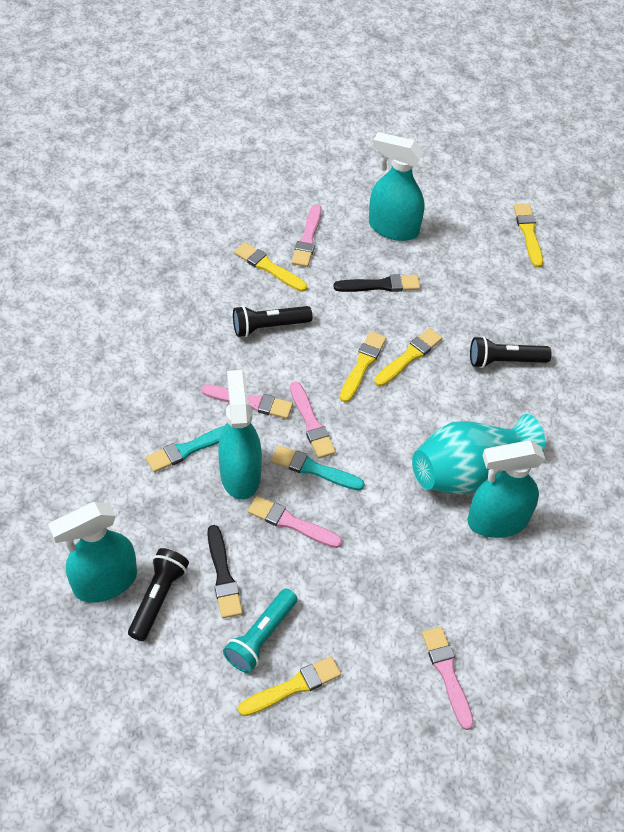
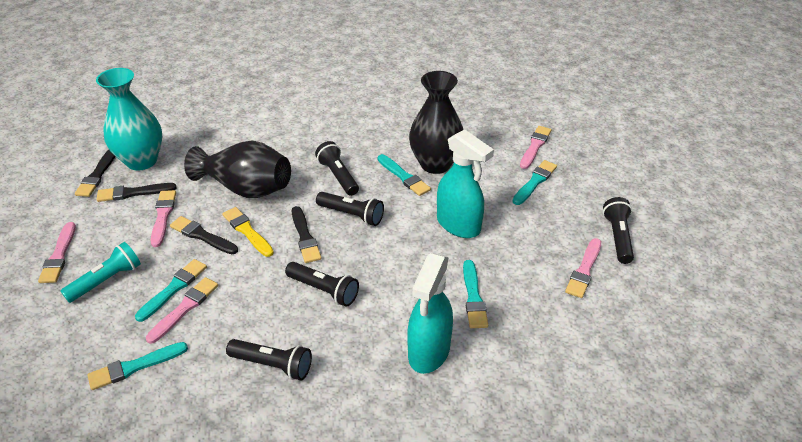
black brush: [207,525,243,618] [333,274,420,292] = 2 -> [75,150,115,197] [97,183,176,202] [170,216,238,254] [292,206,321,263] = 4
black flashlight: [128,548,189,641] [233,306,312,337] [470,336,552,368] = 3 -> [226,339,312,381] [285,262,359,307] [315,141,359,196] [316,192,384,226] [603,197,634,264] = 5
black vase: none = 0 -> [184,141,291,198] [409,71,463,174] = 2
turquoise brush: [146,426,224,472] [271,445,365,491] = 2 -> [87,342,188,390] [135,259,207,322] [378,154,431,196] [463,260,488,328] [513,160,557,205] = 5
turquoise spray bottle: [48,502,137,603] [218,370,262,500] [369,132,424,241] [467,440,545,538] = 4 -> [407,253,453,374] [437,130,494,238] = 2
yellow brush: [234,242,307,292] [238,656,341,716] [340,331,386,403] [374,328,442,386] [514,203,543,267] = 5 -> [222,207,274,257] = 1

